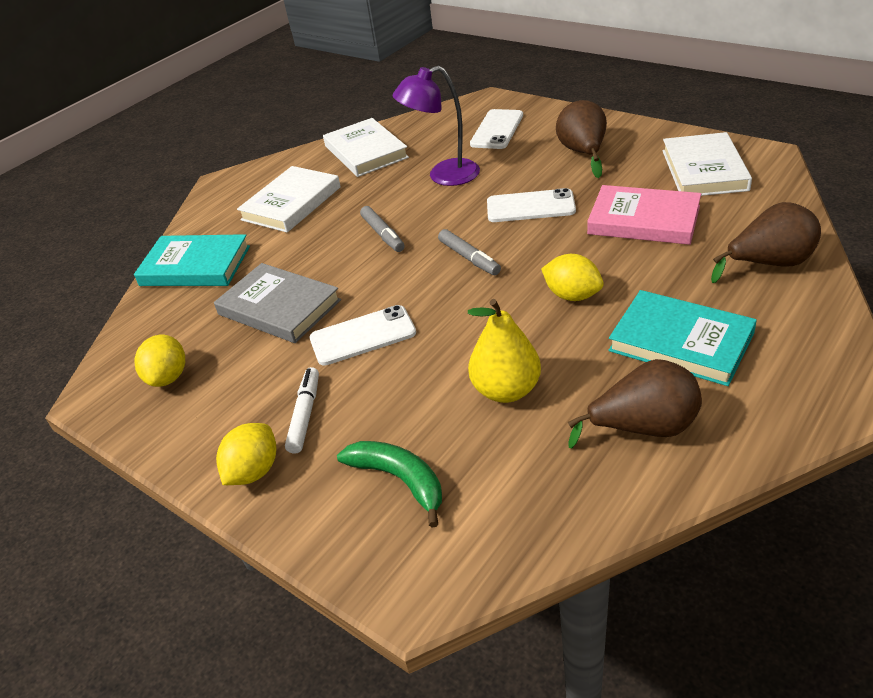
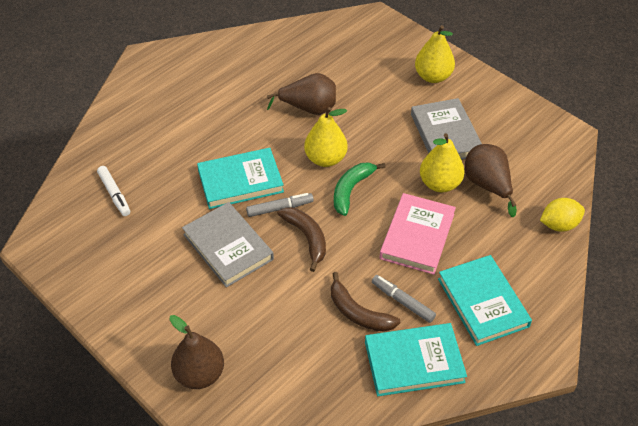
brown banana: none = 0 -> [277,207,326,272] [331,272,400,332] = 2
grey book: [214,263,341,343] = 1 -> [182,202,274,288] [411,98,482,160] = 2
purple lamp: [393,66,480,186] = 1 -> none = 0
turquoise book: [134,234,250,286] [608,290,757,386] = 2 -> [197,148,284,209] [365,323,467,396] [438,255,532,346] = 3
white book: [237,166,341,233] [323,118,409,177] [662,132,752,196] = 3 -> none = 0
white phone: [309,305,416,366] [470,109,523,149] [487,188,576,222] = 3 -> none = 0
yellow lemon: [134,335,185,387] [216,423,276,485] [541,254,604,301] = 3 -> [540,198,585,232] = 1
yellow pear: [468,299,541,403] = 1 -> [304,107,348,167] [415,25,455,83] [420,133,465,192] = 3

